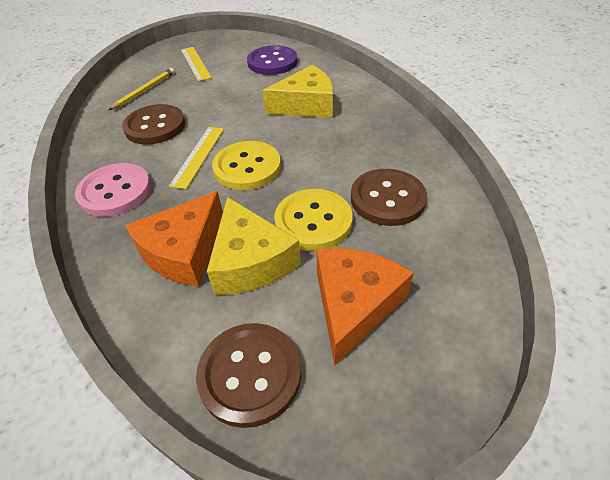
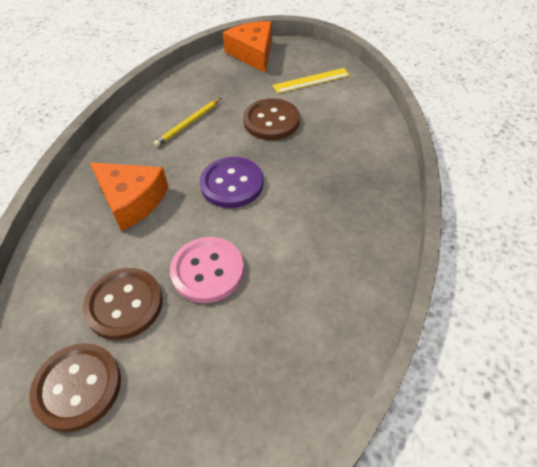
yellow button: [212,141,281,190] [274,189,353,251] = 2 -> none = 0
yellow cheese: [207,197,301,295] [262,65,333,118] = 2 -> none = 0
yellow ruler: [169,127,224,189] [181,47,212,81] = 2 -> [272,68,350,94] = 1

